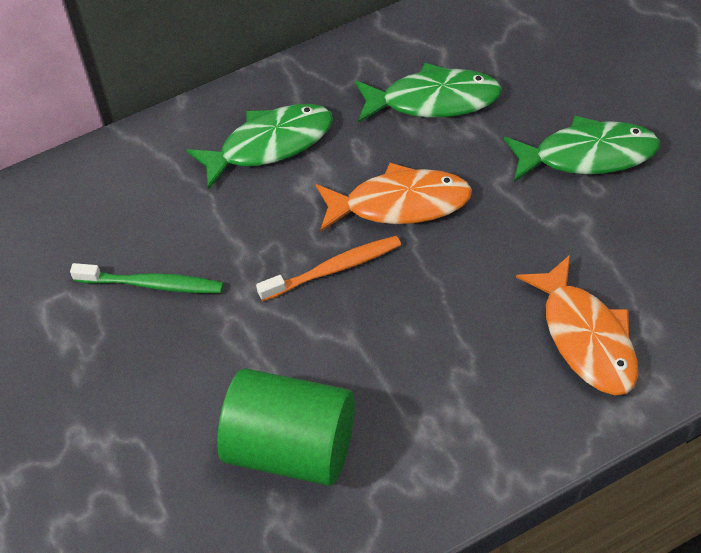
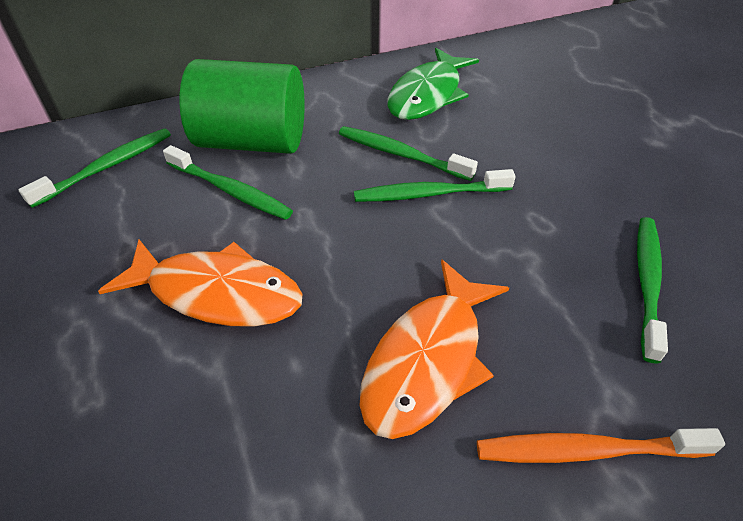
green fish: [186,104,333,190] [355,63,502,123] [504,116,660,182] = 3 -> [387,48,479,120] = 1
green toothbrush: [70,263,223,293] = 1 -> [18,128,171,208] [163,145,293,220] [339,126,478,181] [354,169,516,202] [637,217,668,363] = 5

